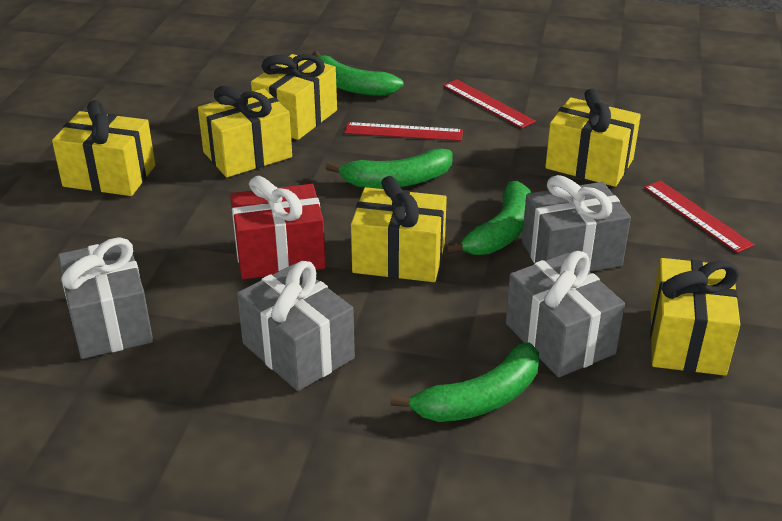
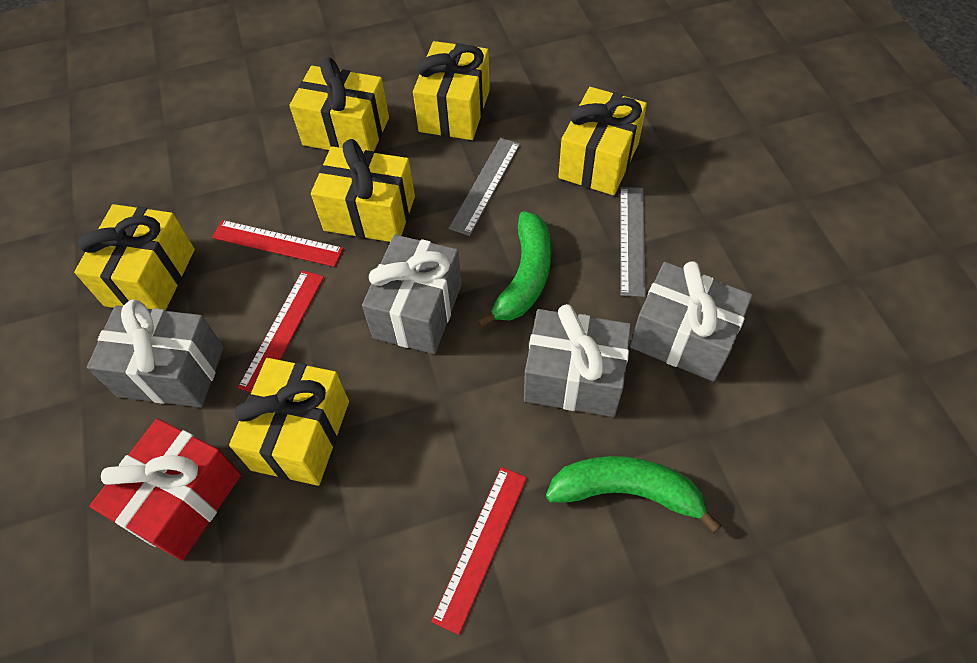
green banana: [312,51,403,96] [326,148,453,189] [390,342,539,422] [445,181,531,255] = 4 -> [476,211,551,328] [546,456,722,533] = 2
grey ruler: none = 0 -> [449,138,520,236] [620,187,646,297] = 2

